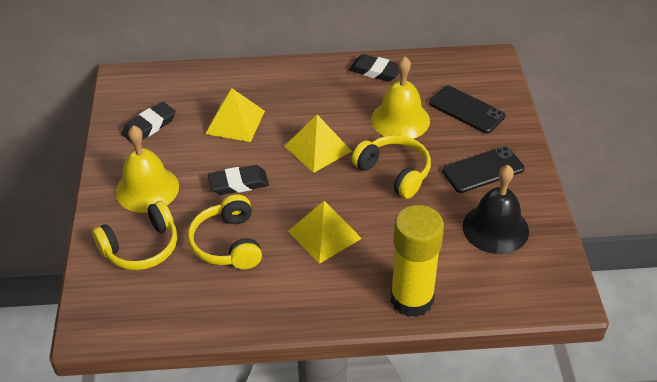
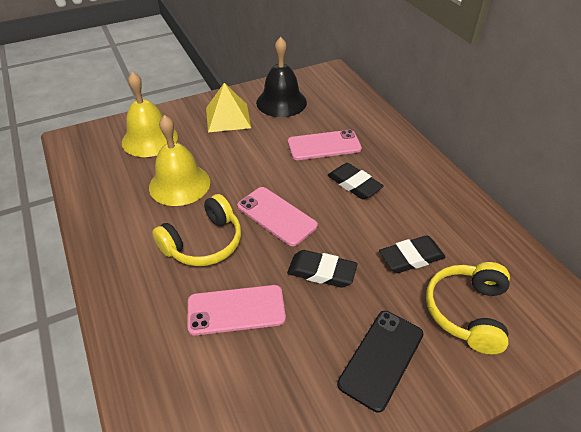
black phone: [429,86,505,133] [442,146,525,193] = 2 -> [337,311,423,413] = 1
pink phone: none = 0 -> [187,285,286,335] [237,187,318,246] [288,130,362,160] = 3
yellow glue stick: [391,205,444,317] = 1 -> none = 0
yellow headphones: [92,201,177,270] [188,194,262,269] [351,135,431,199] = 3 -> [152,194,241,266] [426,262,510,354] = 2
yellow pyramid: [206,88,265,142] [284,115,352,173] [288,201,362,264] = 3 -> [206,83,251,132] = 1

